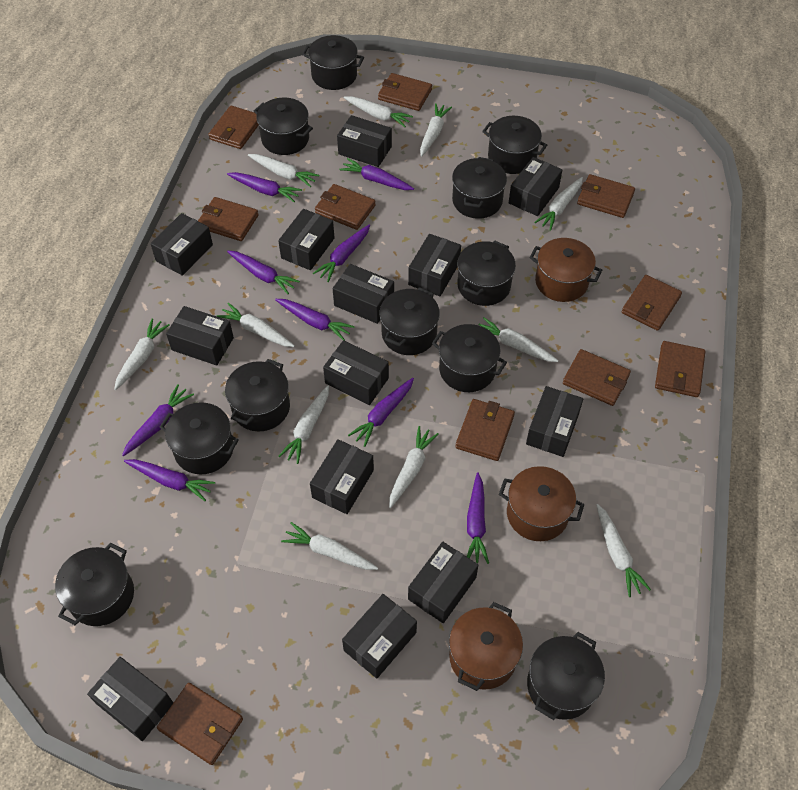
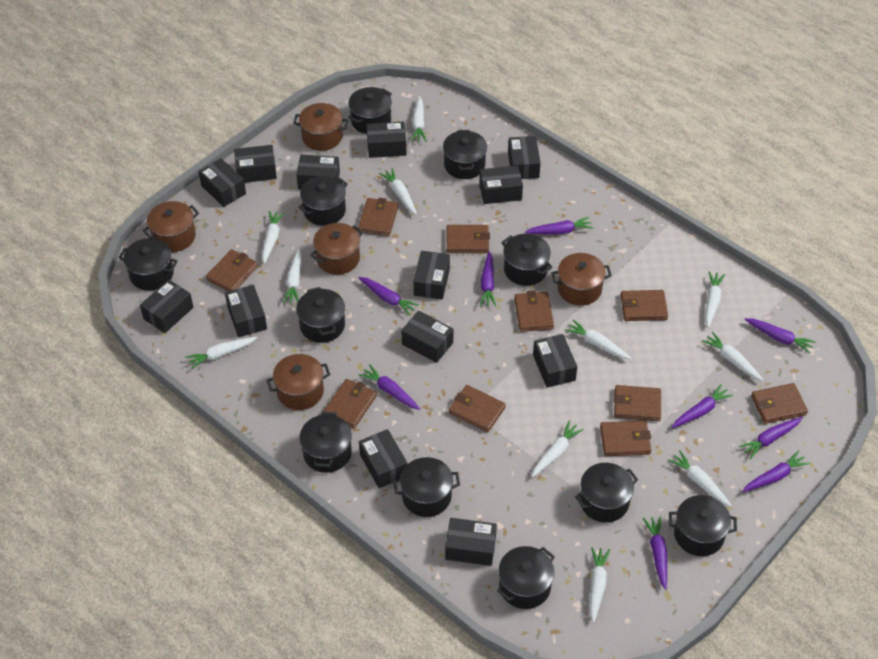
brown pot: [449,602,523,691] [499,466,584,541] [529,238,602,302] = 3 -> [143,201,199,252] [267,354,331,410] [293,103,349,151] [310,223,363,275] [551,253,612,306] = 5

